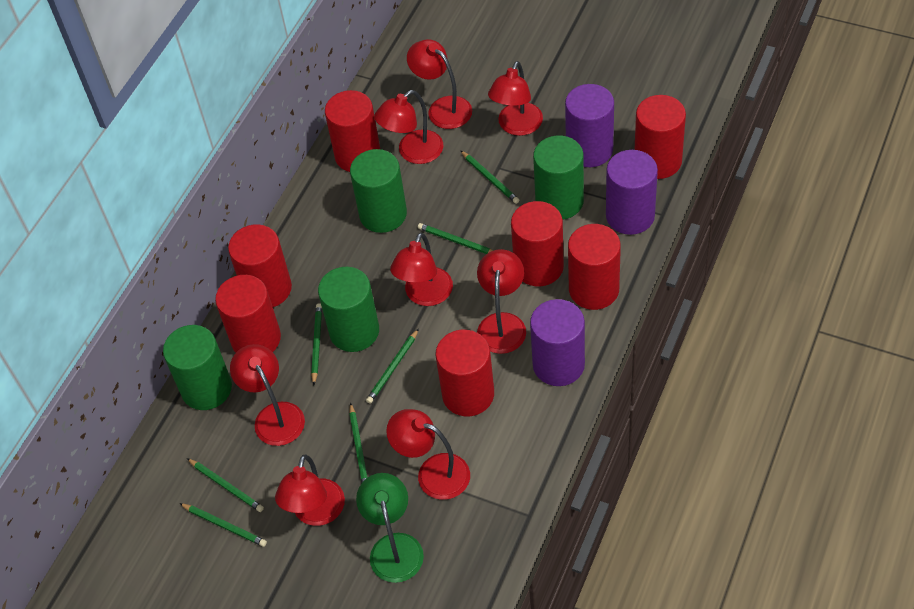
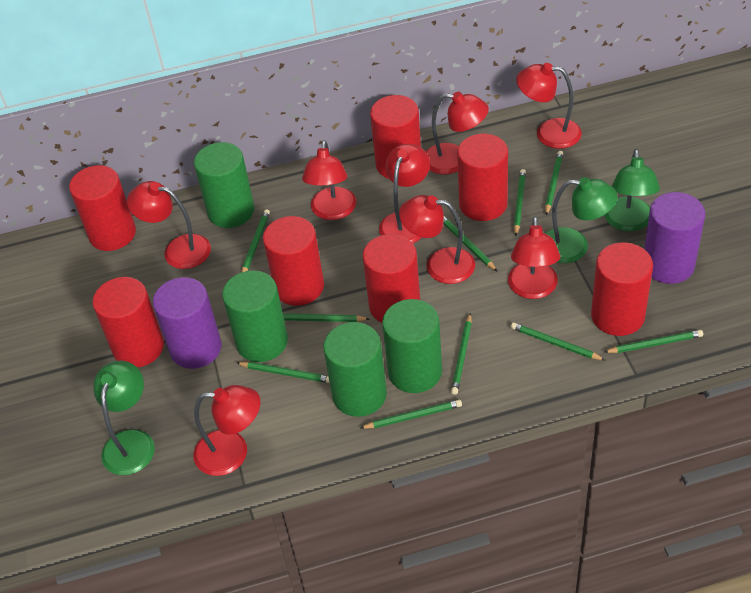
green lamp: [356,473,424,583] = 1 -> [93,361,155,475] [545,177,617,263] [605,149,660,231] = 3
green pencil: [179,503,267,547] [187,458,264,512] [311,303,322,385] [349,403,367,483] [366,329,419,404] [418,223,493,254] [460,150,519,204] = 7 -> [237,362,330,383] [242,209,270,272] [283,313,369,322] [360,400,462,429] [443,216,498,272] [451,313,472,395] [511,322,605,360] [514,169,526,236] [545,151,563,215] [604,330,703,353] = 10
purple cylinder: [530,299,585,386] [565,84,614,167] [606,150,658,235] = 3 -> [153,277,222,369] [644,192,705,284] = 2

